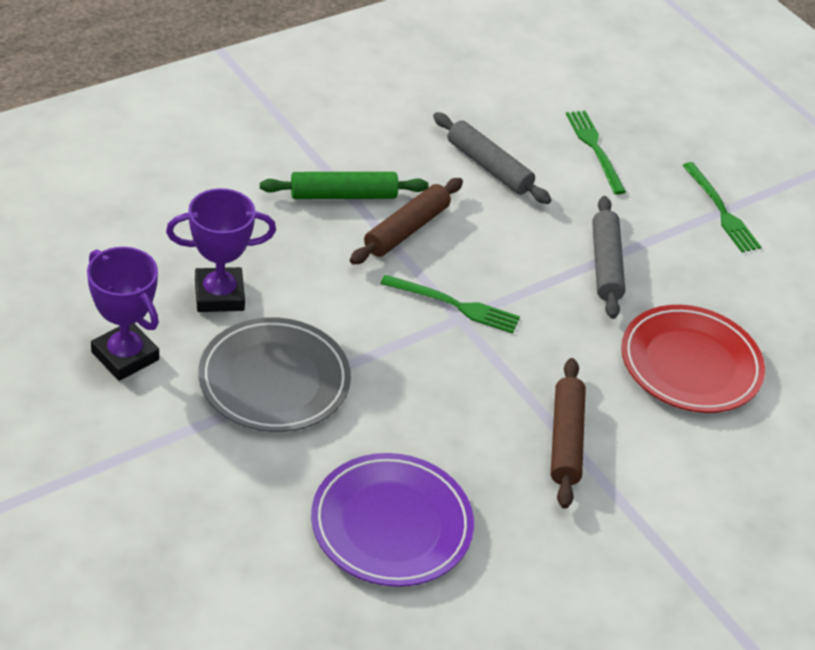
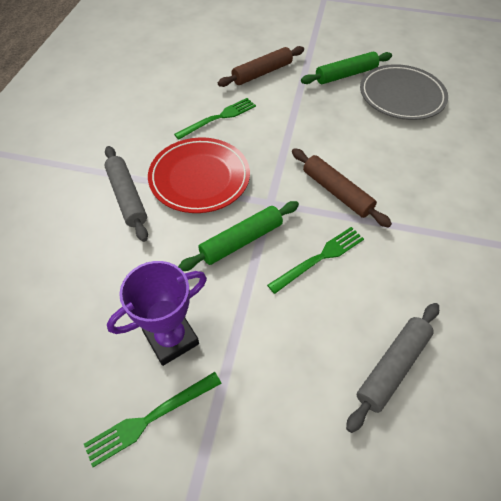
green rolling pin: [260,172,428,199] = 1 -> [178,201,299,271] [301,52,392,84] = 2
purple plate: [311,453,474,587] = 1 -> none = 0
purple trophy: [87,247,159,381] [166,188,276,312] = 2 -> [107,261,207,366] = 1

